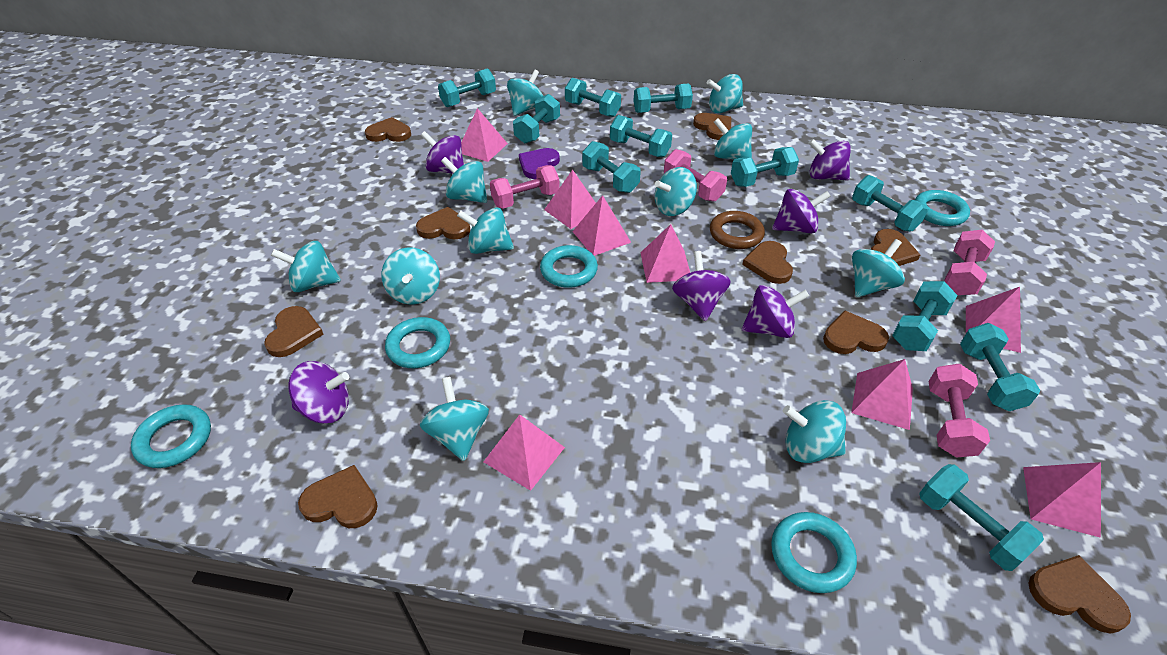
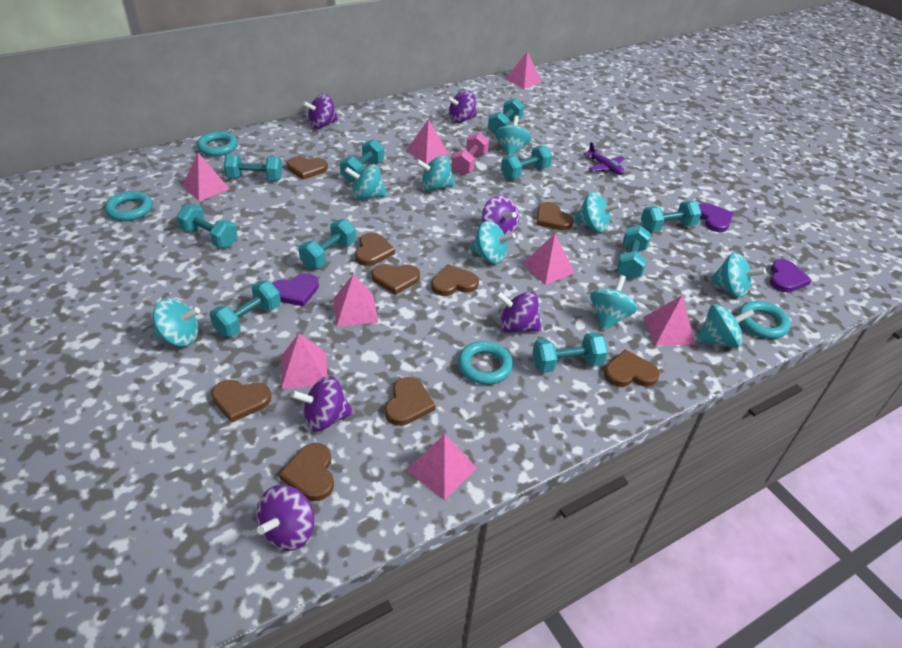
brown ring: [710,211,765,249] = 1 -> none = 0
pink dumbbell: [490,165,560,209] [664,149,727,202] [928,364,990,458] [944,230,995,295] = 4 -> [451,132,489,175] = 1
purple heart: [519,148,560,179] = 1 -> [272,273,319,307] [699,203,734,232] [770,259,812,292] = 3
purple plane: none = 0 -> [584,142,625,175] = 1
turquoise dumbbell: [438,69,496,107] [513,94,560,143] [565,78,621,117] [582,141,641,193] [610,115,672,157] [634,83,693,113] [731,147,799,187] [852,175,928,232] [892,281,957,351] [919,464,1044,571] [960,323,1040,411] = 11 -> [177,205,238,248] [210,281,281,337] [224,154,282,180] [299,219,356,269] [340,139,384,182] [488,98,524,134] [501,146,552,179] [532,332,608,373] [617,225,651,279] [641,201,702,232] = 10
turquoise ring: [131,404,211,468] [385,317,450,368] [540,245,598,288] [771,512,857,593] [915,190,970,226] = 5 -> [105,191,153,221] [197,131,238,156] [458,341,513,385] [738,301,791,339] = 4
turquoise spinning top: [271,241,341,292] [381,247,440,304] [420,377,489,461] [441,157,487,203] [457,208,514,254] [507,70,543,116] [655,167,697,216] [707,74,743,113] [714,118,752,160] [783,400,846,463] [852,239,905,297] = 11 -> [153,298,200,347] [345,164,387,200] [416,155,455,191] [470,221,516,264] [495,116,531,156] [574,192,621,232] [590,275,637,331] [697,304,755,348] [710,253,766,298] = 9

